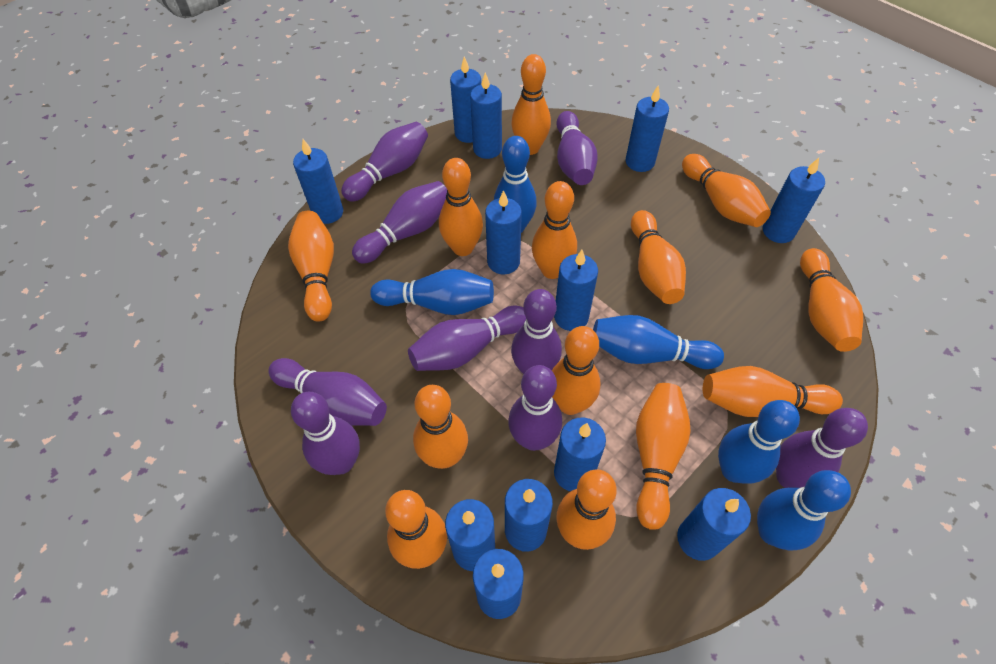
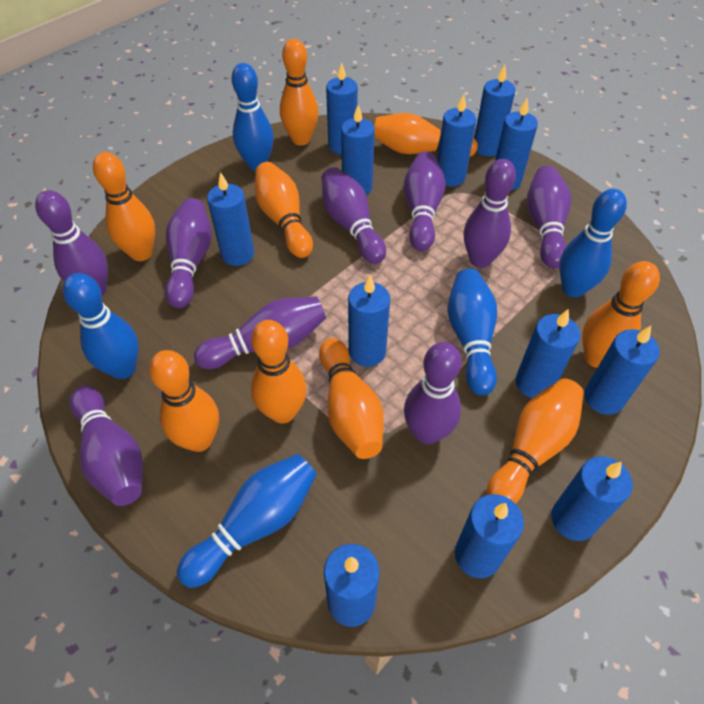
orange bowling pin: [288,211,334,321] [385,490,447,569] [413,385,468,469] [439,158,483,256] [511,54,551,155] [532,181,577,279] [552,326,600,415] [556,469,617,550] [631,210,686,304] [636,383,691,530] [682,154,771,227] [703,366,843,417] [800,248,863,352] = 13 -> [93,152,155,261] [149,350,219,452] [251,320,307,424] [255,162,313,258] [280,39,319,146] [319,338,383,459] [374,113,478,157] [487,378,584,504] [582,261,660,368] = 9

